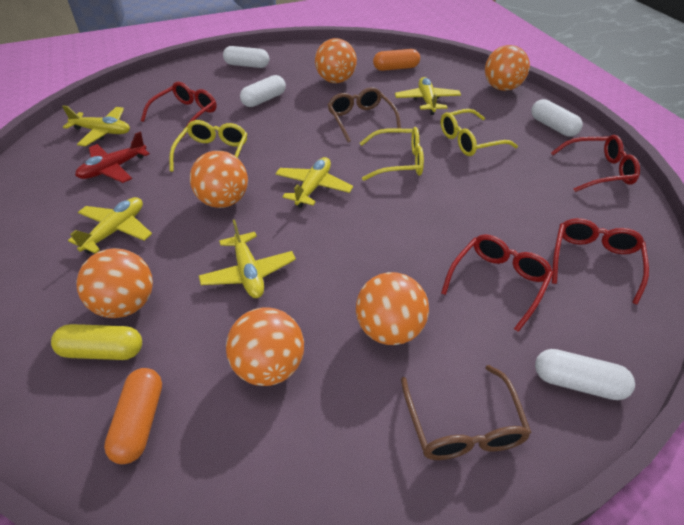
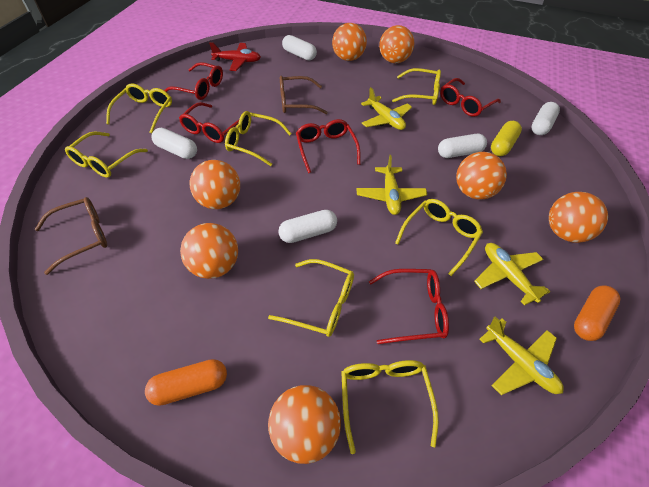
orange ball: [76,248,153,318] [190,151,248,208] [226,307,304,386] [315,38,357,83] [356,272,429,345] [485,45,530,91] = 6 -> [180,223,238,279] [189,160,240,209] [268,385,341,464] [332,23,367,61] [379,25,414,63] [456,152,507,200] [549,192,608,243] = 7
red glasses: [141,82,217,138] [441,234,553,332] [551,135,640,192] [552,218,649,305] = 4 -> [164,62,223,100] [179,102,239,143] [296,119,361,173] [369,269,449,344] [440,78,501,117] = 5
white capsule: [223,46,269,68] [240,75,286,107] [531,99,583,137] [535,349,635,400] = 4 -> [152,128,197,159] [278,210,337,243] [282,35,317,60] [438,134,487,158] [532,102,560,135] = 5
yellow glasses: [169,120,247,172] [360,127,424,181] [441,109,518,156] = 3 -> [65,131,148,178] [106,84,172,133] [225,111,292,166] [268,259,354,337] [341,360,439,454] [392,68,441,105] [395,199,483,276] = 7
yellow plane: [62,105,130,146] [68,197,152,254] [199,219,296,298] [275,157,353,208] [395,77,461,115] = 5 -> [356,155,427,215] [361,87,412,130] [474,243,550,306] [479,316,564,395] = 4

